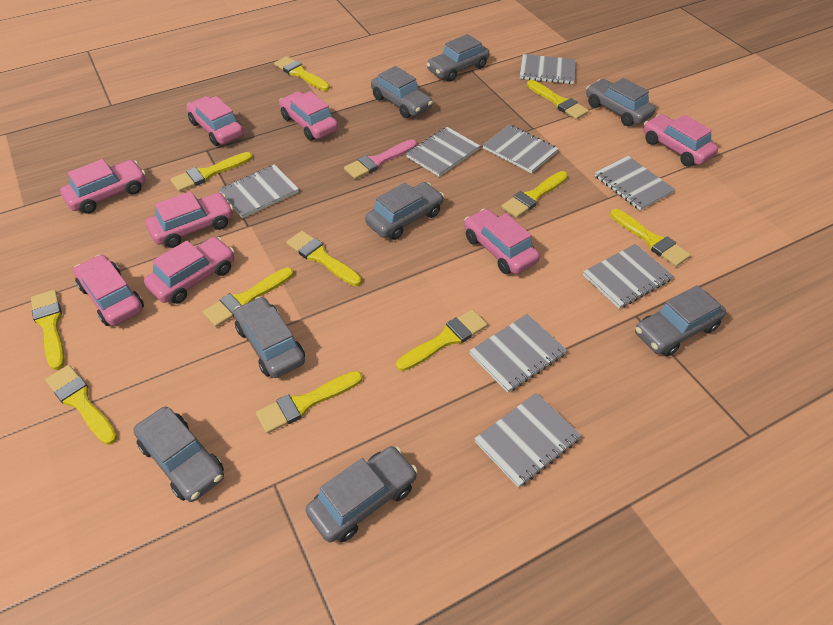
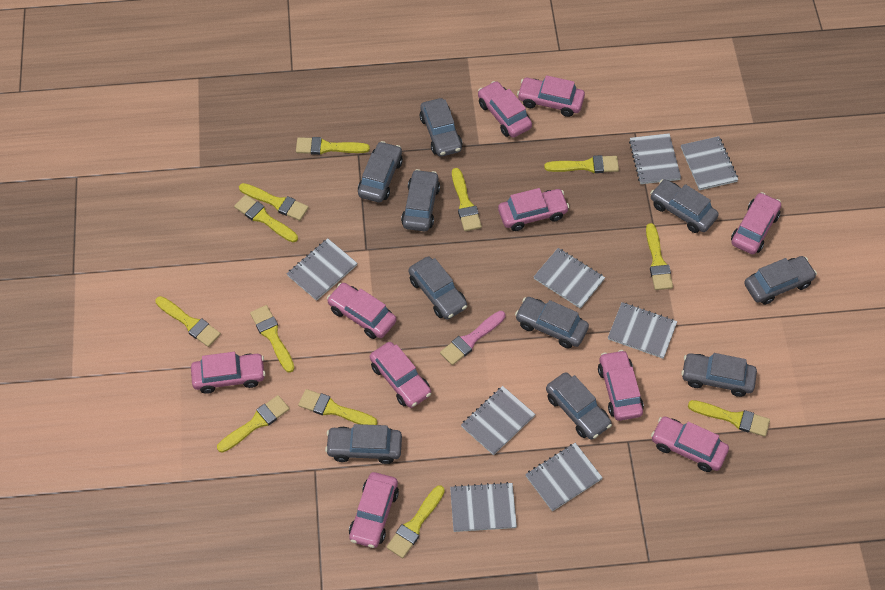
grey car: [133,407,224,502] [234,296,305,378] [306,446,418,542] [365,182,444,240] [371,66,433,118] [426,34,489,82] [586,78,656,126] [635,285,726,357] = 8 -> [325,424,402,464] [358,141,403,202] [401,169,440,231] [409,257,467,319] [420,98,462,157] [515,297,589,349] [546,372,612,440] [650,179,719,233] [681,353,757,397] [744,256,817,305] = 10
pink car: [60,159,146,214] [74,254,144,326] [144,237,234,304] [146,191,233,248] [186,96,244,146] [279,91,338,141] [464,209,540,274] [643,114,718,166] = 8 -> [191,352,266,394] [327,283,396,339] [349,472,399,548] [370,342,431,408] [478,81,532,137] [498,188,569,231] [517,75,585,117] [598,350,644,421] [651,416,729,472] [731,192,781,254] = 10
yellow brush: [31,290,65,370] [45,365,117,445] [170,152,253,192] [203,267,294,327] [256,371,363,433] [274,56,330,91] [286,231,362,286] [396,309,488,371] [501,171,568,218] [527,80,589,119] [610,209,691,267] = 11 -> [155,296,221,347] [217,395,290,453] [234,195,298,242] [239,183,309,221] [250,305,295,373] [296,137,370,155] [298,389,378,425] [387,485,445,558] [452,168,482,231] [544,155,619,173] [646,223,673,290] [688,400,770,437] = 12

